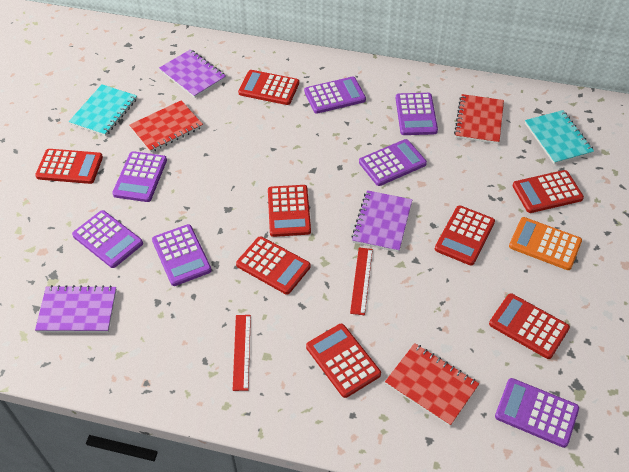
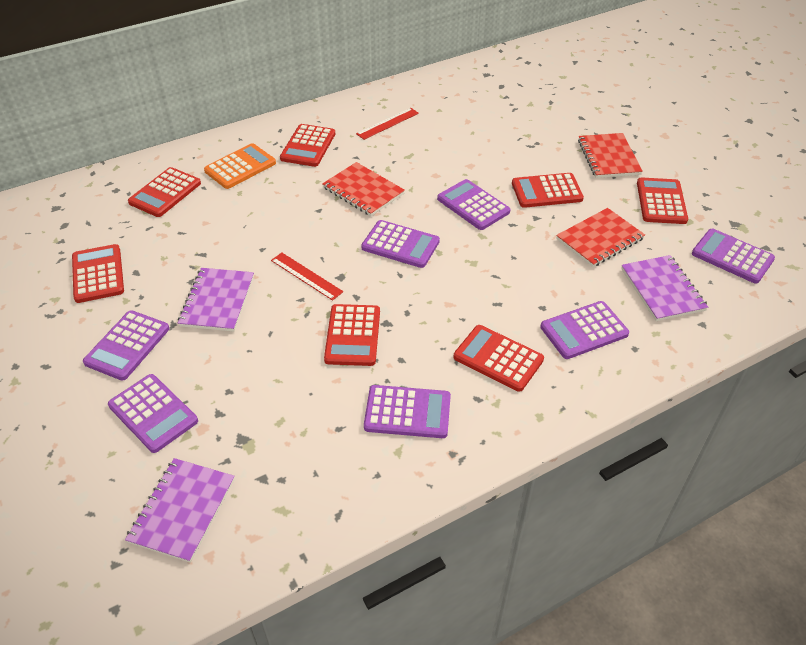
red calculator: [35,149,103,184] [236,236,311,295] [238,70,299,105] [268,185,311,237] [306,324,381,398] [435,205,495,265] [489,293,570,359] [513,170,584,213] = 8 -> [72,244,124,303] [128,167,201,217] [280,124,335,167] [324,304,380,366] [454,325,544,392] [512,173,584,208] [637,177,688,224] = 7
turquoise notebook: [69,84,137,136] [525,110,594,164] = 2 -> none = 0

